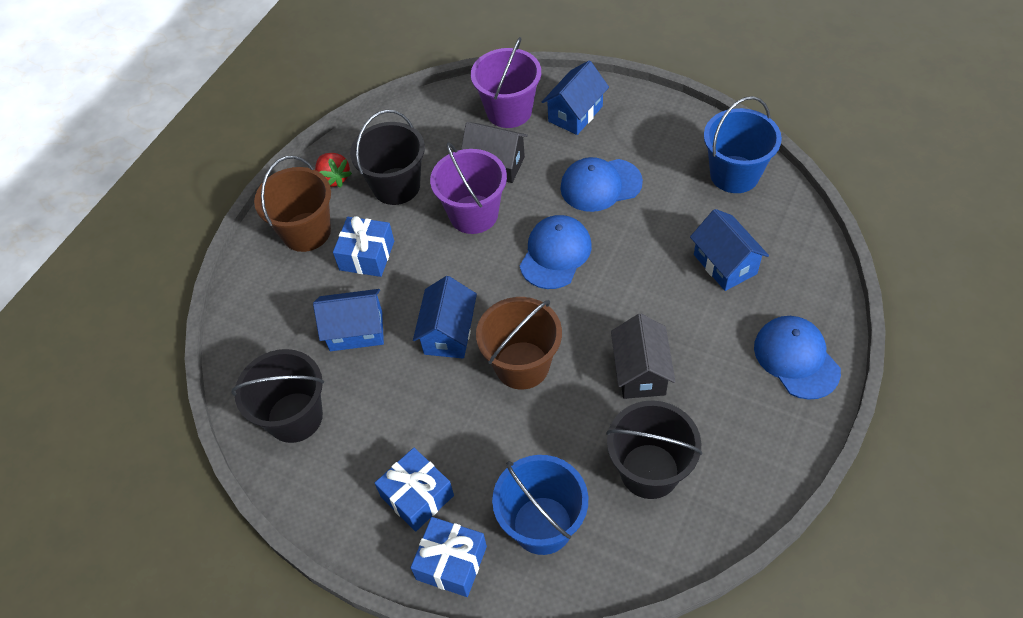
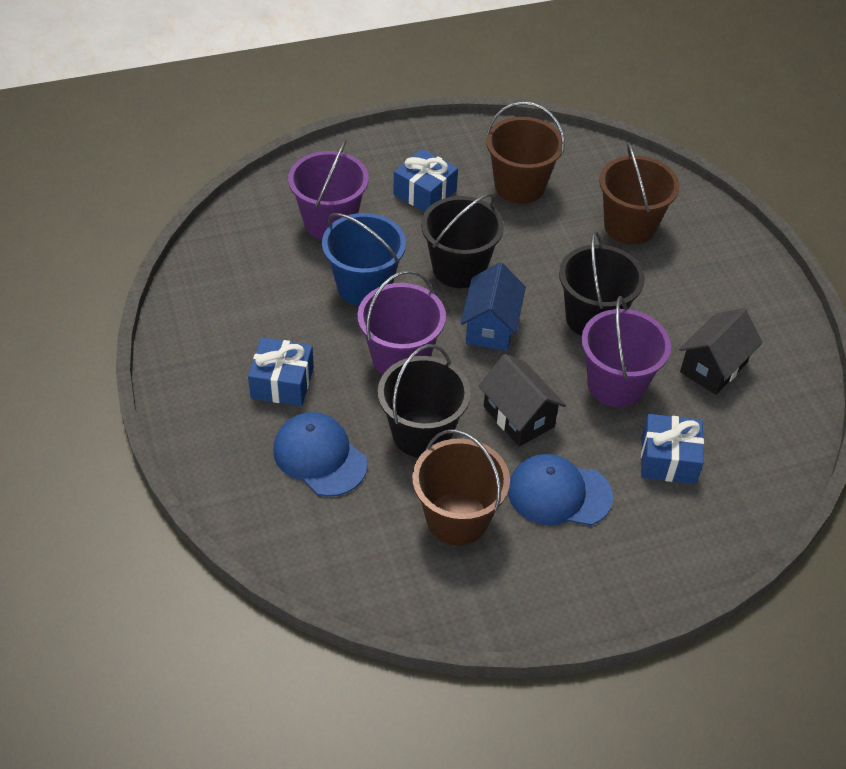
blue bucket: [492,455,588,555] [704,96,782,193] = 2 -> [322,213,406,306] = 1
blue cap: [520,215,592,289] [560,157,643,212] [754,316,841,400] = 3 -> [273,412,367,497] [508,454,613,525] = 2
blue house: [313,289,384,351] [413,276,477,359] [542,61,609,135] [690,209,769,291] = 4 -> [461,262,526,351] = 1
brown bucket: [254,156,331,252] [476,297,562,390] = 2 -> [412,429,510,545] [486,101,565,204] [599,142,680,245] = 3
purple bucket: [430,142,507,234] [471,37,541,128] = 2 -> [288,139,369,240] [358,270,446,375] [581,296,671,407] = 3
red strawberry: [315,153,352,188] = 1 -> none = 0

